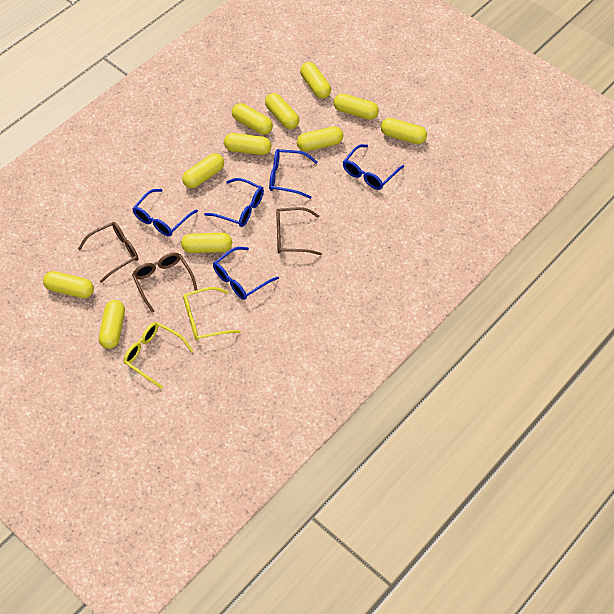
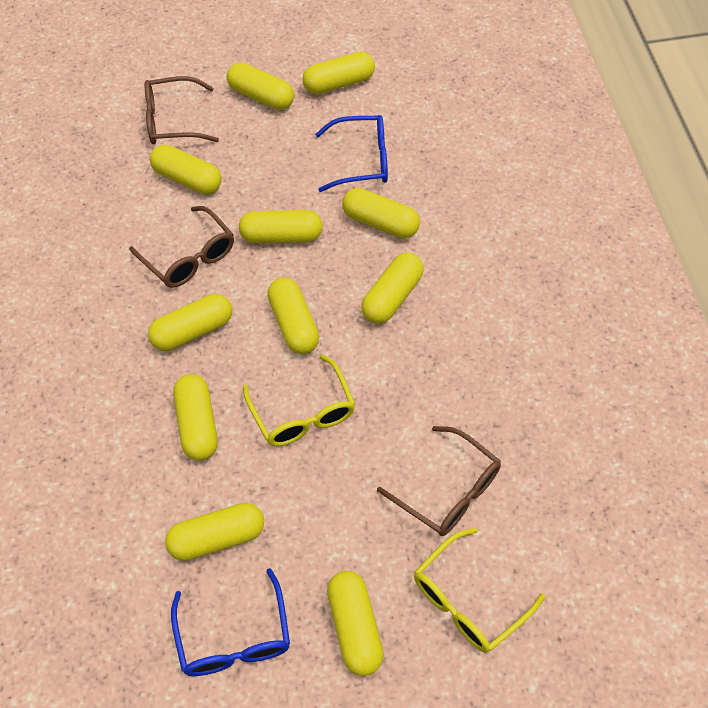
blue glasses: [132,189,198,236] [204,178,264,227] [213,247,279,300] [269,149,318,199] [343,144,404,190] = 5 -> [171,568,290,676] [315,115,388,192] = 2

